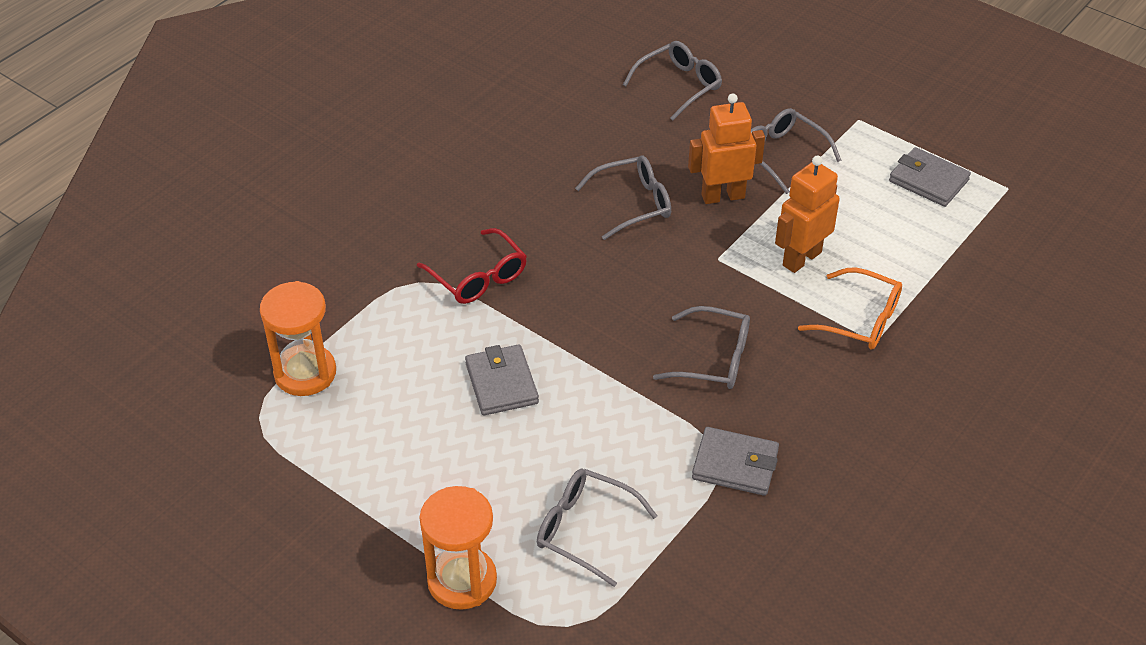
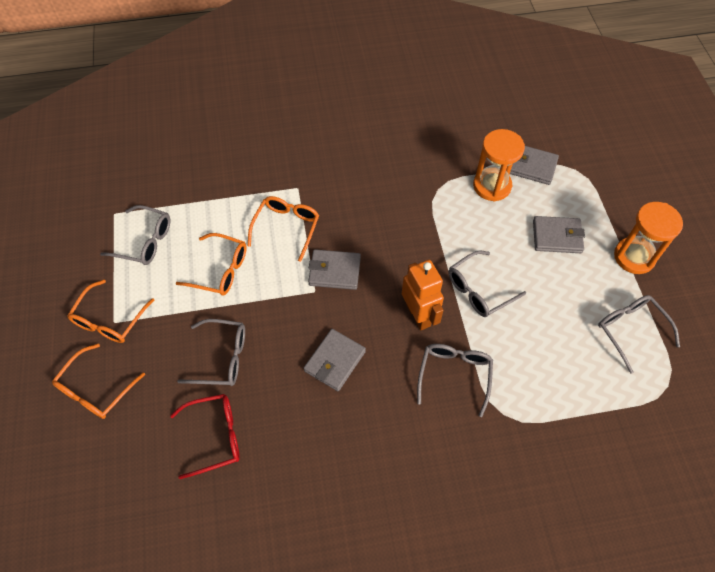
grey wallet: [465,344,539,415] [692,427,779,496] [889,147,971,207] = 3 -> [304,329,366,391] [308,249,361,290] [510,146,559,185] [533,216,585,253] = 4
orange glasses: [798,268,902,350] = 1 -> [52,343,145,419] [67,280,155,343] [176,233,247,295] [248,196,319,262] = 4
orange robot: [688,93,765,204] [775,156,840,273] = 2 -> [402,260,444,330] = 1

